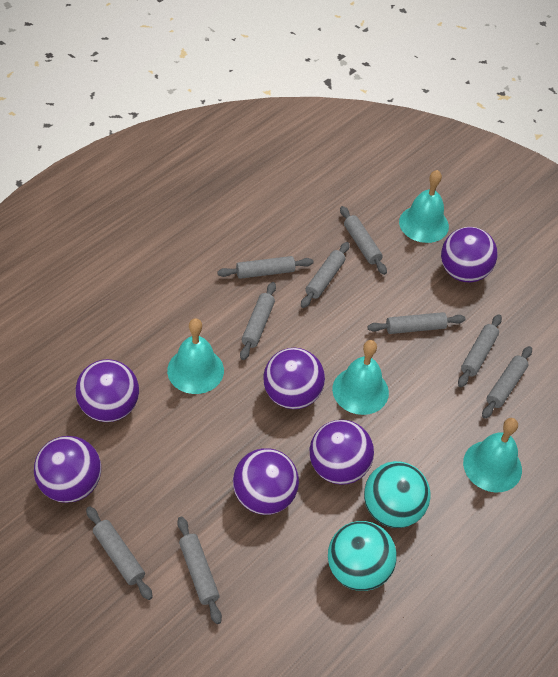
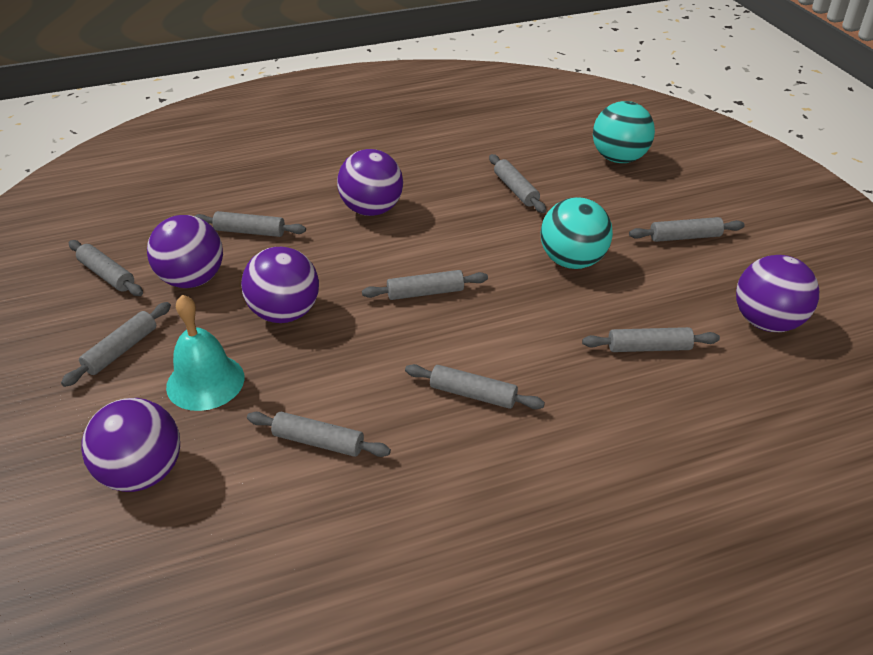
purple ball: [34,436,101,503] [75,359,139,422] [233,448,299,515] [263,348,325,409] [310,420,374,485] [441,227,497,282] = 6 -> [81,398,180,492] [147,215,223,288] [241,247,319,323] [337,149,403,216] [736,255,819,332] = 5
turquoise bell: [167,318,224,394] [332,340,389,415] [399,170,449,243] [463,418,522,492] = 4 -> [166,294,244,411] = 1

